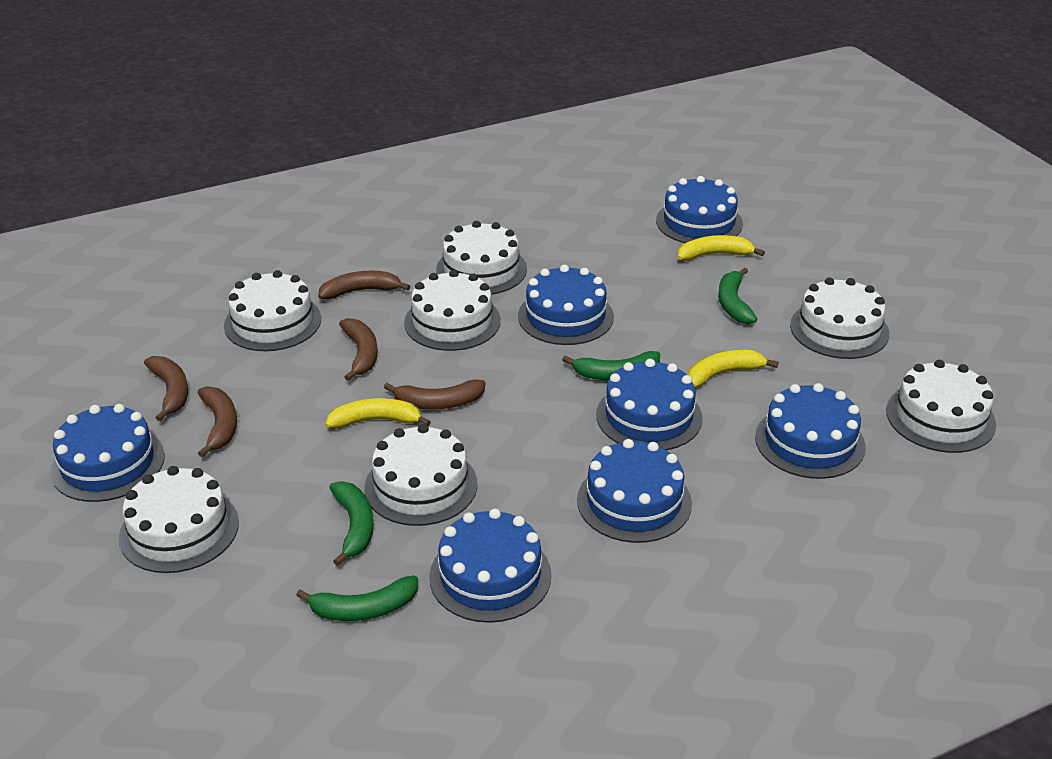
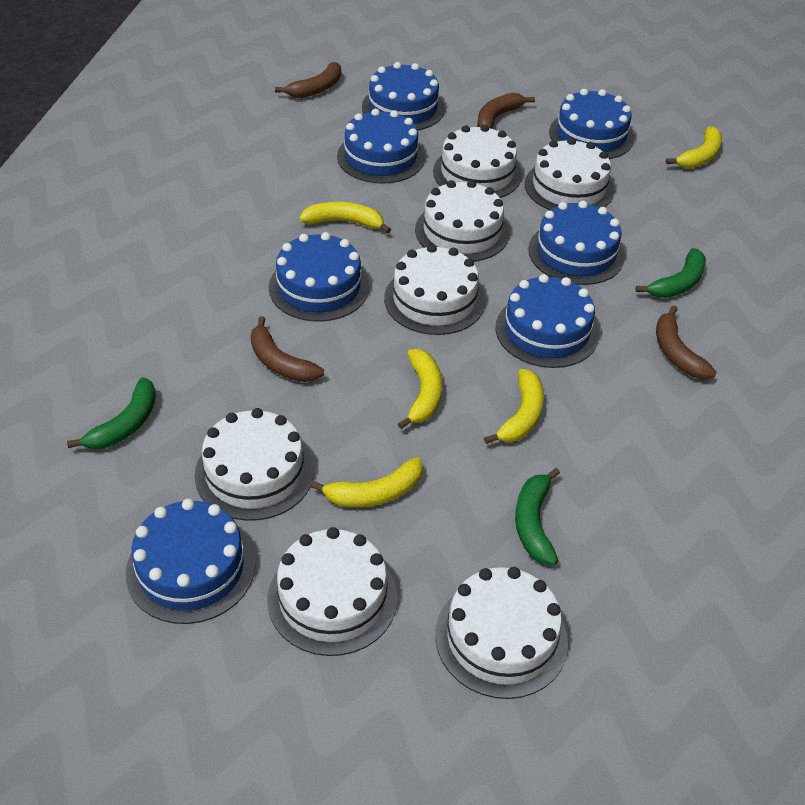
brown banana: [144,356,188,421] [198,386,237,457] [318,271,410,299] [339,318,378,381] [384,379,486,410] = 5 -> [251,316,324,382] [275,62,341,98] [477,93,535,129] [656,305,717,379] = 4
green banana: [296,576,418,621] [329,481,374,566] [562,351,660,380] [718,268,757,324] = 4 -> [67,377,156,449] [515,468,560,565] [635,248,706,298] = 3
yellow banana: [325,398,431,429] [678,235,765,261] [688,350,779,388] = 3 -> [299,202,391,234] [310,457,423,507] [398,349,442,429] [484,369,544,444] [666,126,722,168] = 5

